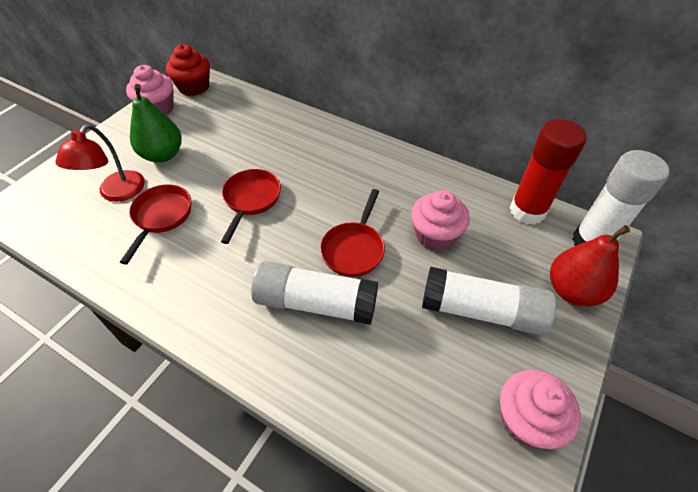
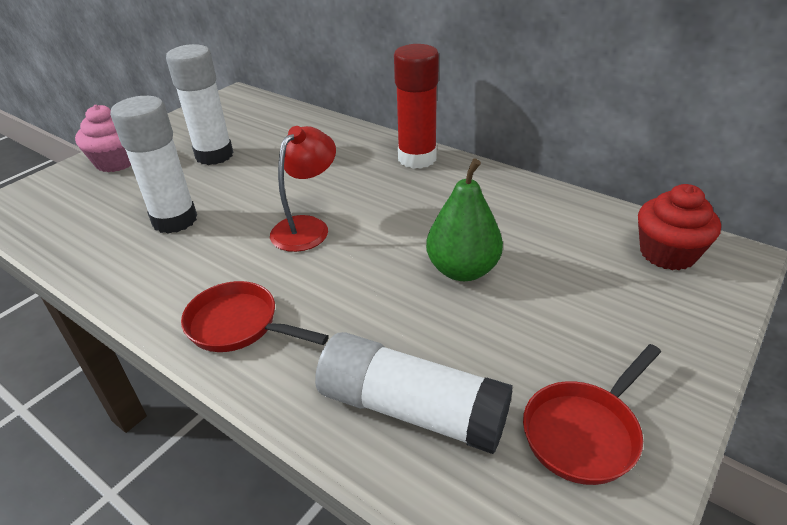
pink cupcake: [126,65,174,115] [411,190,470,251] [500,370,581,449] = 3 -> [75,105,131,172] = 1
red pan: [120,184,192,265] [221,169,281,244] [320,189,385,277] = 3 -> [181,281,329,352] [523,344,661,485] = 2
red pear: [550,225,630,307] = 1 -> none = 0

